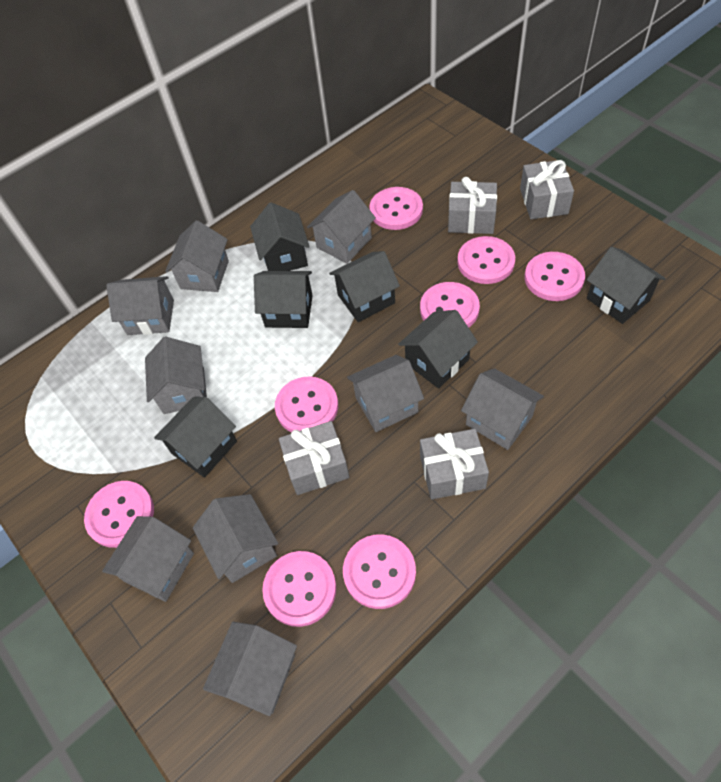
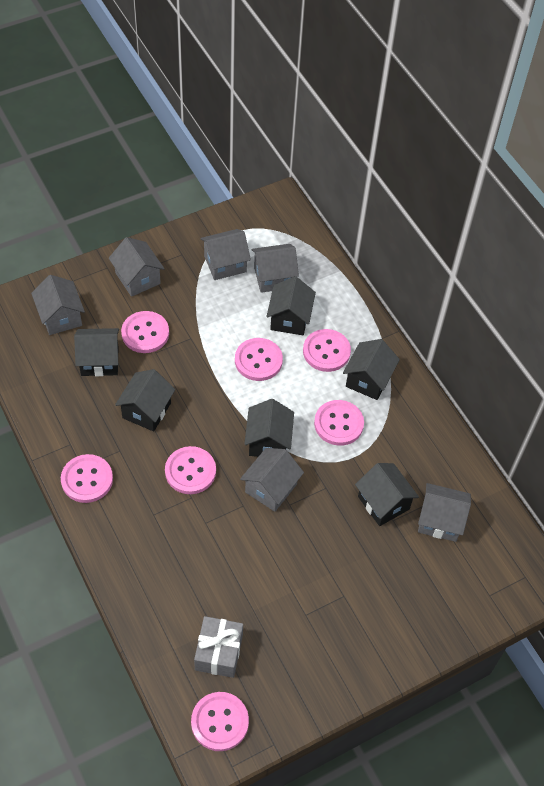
grey gift: [279,421,349,495] [420,429,489,500] [448,177,497,234] [520,160,574,219] = 4 -> [194,616,243,678] = 1
grey house: [102,516,194,602] [106,276,174,335] [145,336,207,414] [165,220,229,292] [193,494,278,583] [203,622,297,716] [307,190,376,264] [347,355,424,432] [461,368,544,450] = 9 -> [31,275,85,335] [109,237,165,297] [200,229,251,280] [240,448,304,512] [252,244,299,293] [418,483,471,542] = 6
pink button: [84,481,154,548] [262,551,336,627] [275,376,338,432] [343,534,416,609] [369,187,423,230] [420,282,480,328] [457,236,515,284] [525,252,585,301] = 8 -> [61,454,113,503] [121,311,169,353] [165,446,216,494] [191,692,249,751] [235,338,283,381] [303,329,351,372] [314,400,364,446] = 7

